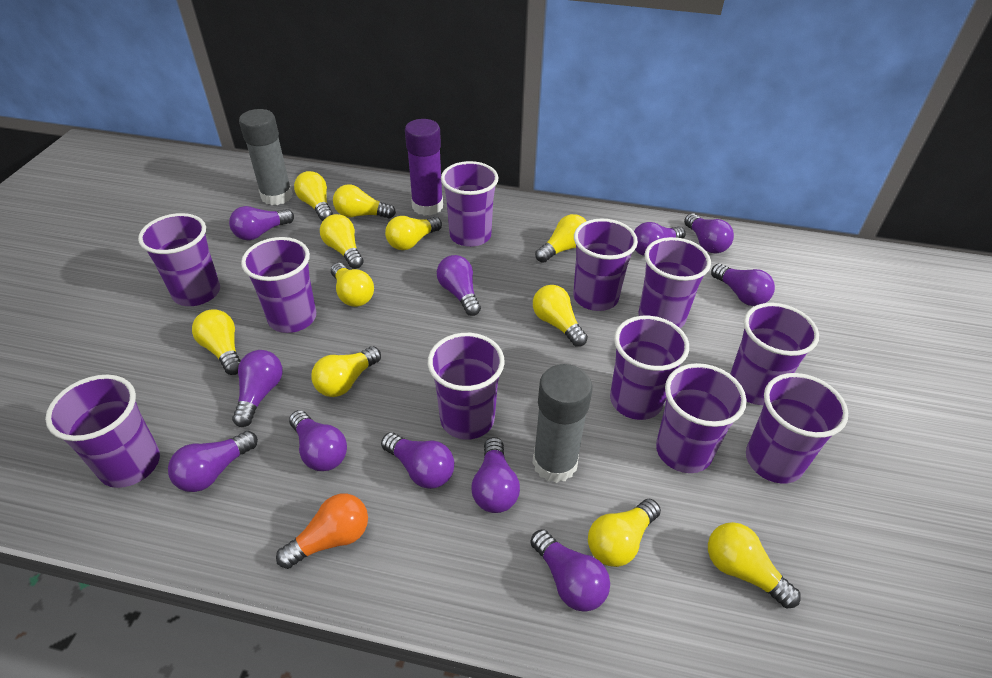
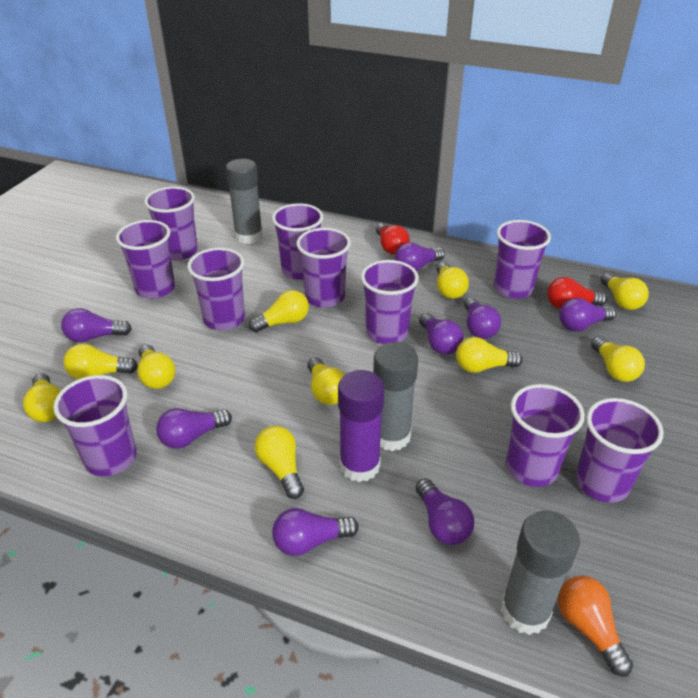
grey glue stick: [239,109,293,205] [533,364,592,483] = 2 -> [226,159,263,244] [373,342,418,451] [501,511,580,635] = 3
purple cup: [45,375,160,488] [138,213,220,306] [241,237,316,333] [428,333,505,440] [441,161,498,247] [573,218,638,311] [610,316,689,420] [639,237,711,328] [656,363,747,473] [730,303,819,405] [746,373,848,484] = 11 -> [53,375,137,476] [116,220,175,299] [144,186,198,260] [187,248,245,330] [272,203,323,280] [297,228,351,308] [361,260,419,344] [494,220,551,299] [506,384,585,487] [576,398,664,503] = 10
purple light bulb: [168,431,258,492] [229,206,294,240] [232,350,282,427] [289,410,347,471] [381,432,454,489] [437,255,481,316] [471,437,520,513] [530,529,610,612] [634,222,686,256] [684,214,734,253] [711,264,775,306] = 11 -> [61,308,132,343] [156,408,232,449] [272,508,359,556] [395,242,445,271] [416,478,475,545] [419,313,464,355] [464,297,501,339] [559,298,616,331] = 8
red light bulb: none = 0 -> [376,223,410,255] [547,277,607,309] = 2
yellow light bulb: [192,309,241,375] [294,171,333,221] [311,346,381,397] [320,214,364,269] [331,263,374,307] [333,184,396,219] [385,216,442,250] [533,285,588,347] [535,214,586,263] [588,498,661,567] [708,522,801,609] = 11 -> [23,373,61,422] [63,344,138,379] [137,344,176,389] [249,290,309,333] [255,426,304,499] [307,357,345,405] [437,262,469,299] [456,337,523,373] [591,336,645,382] [601,272,649,310] = 10

